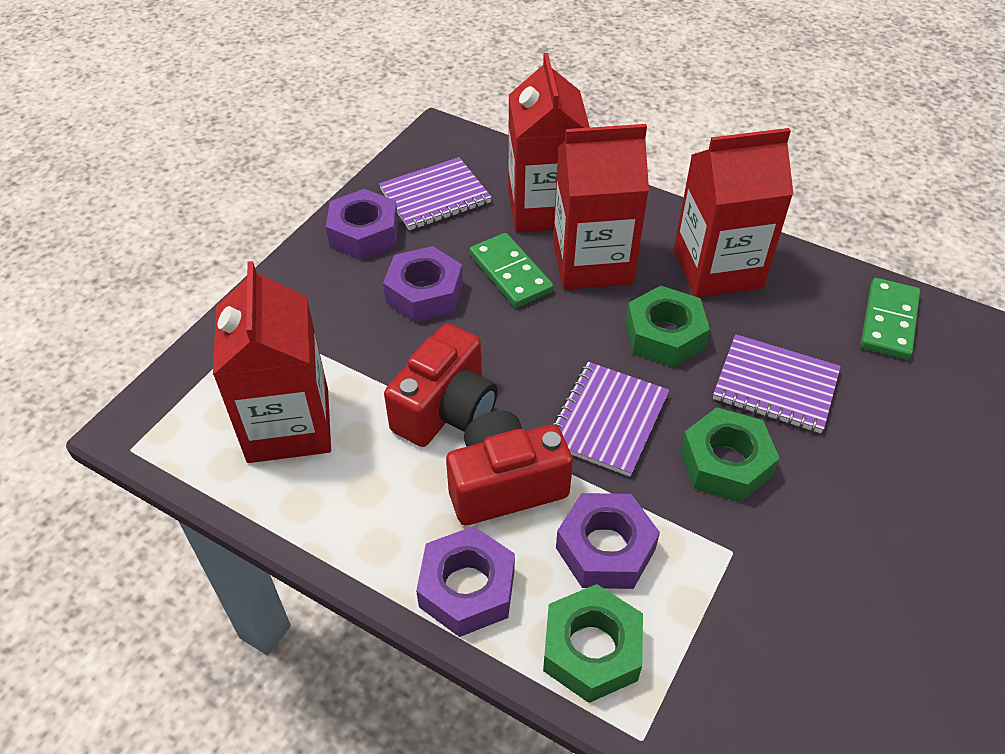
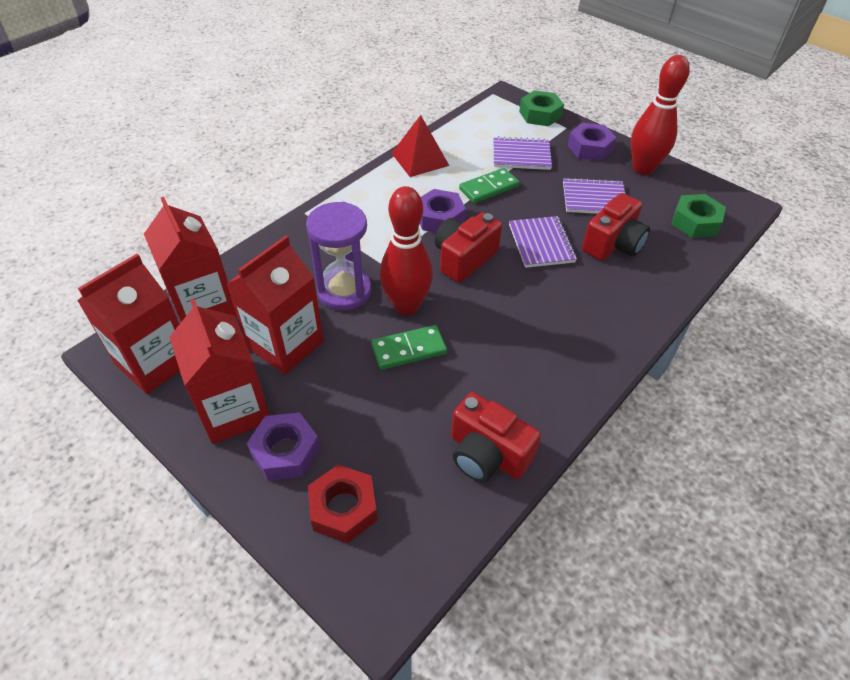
green nut: [543,584,643,703] [626,286,710,367] [680,407,780,503] = 3 -> [519,90,564,126] [671,194,726,238] = 2
purple hourglass: none = 0 -> [306,202,372,311] = 1
purple nut: [326,189,398,260] [383,246,463,323] [416,526,515,637] [556,493,660,589] = 4 -> [246,413,320,481] [420,189,466,233] [568,123,617,161] = 3
red bowling pin: none = 0 -> [380,186,433,315] [631,55,690,175] = 2
red camera: [384,323,498,447] [446,411,573,525] = 2 -> [434,212,502,283] [451,392,541,482] [582,193,650,261] = 3
red nut: none = 0 -> [308,465,377,543] = 1
red pyramid: none = 0 -> [391,115,449,177] = 1

